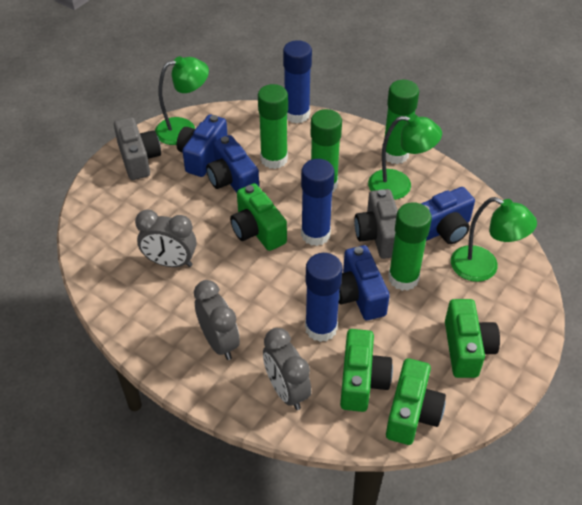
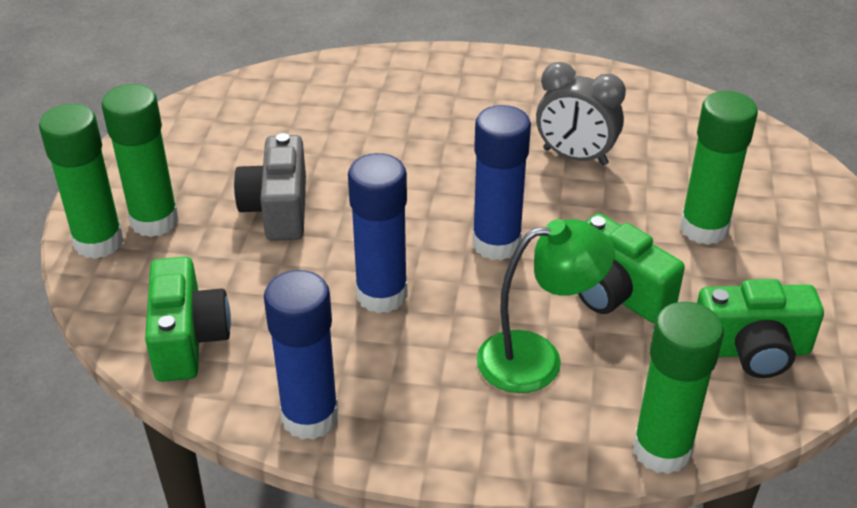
blue camera: [177,114,228,177] [206,135,259,193] [339,245,390,320] [421,187,475,244] = 4 -> none = 0
green camera: [230,183,287,251] [340,329,393,412] [386,358,446,445] [445,299,500,378] = 4 -> [145,257,231,382] [578,213,685,323] [697,279,824,378] = 3
green lamp: [155,56,209,145] [368,114,442,200] [451,197,537,282] = 3 -> [477,219,615,393] = 1
grey camera: [114,117,161,180] [354,189,398,259] = 2 -> [234,133,306,241] = 1
grey clock: [135,209,197,267] [194,280,240,360] [263,328,311,410] = 3 -> [536,62,626,166] = 1

